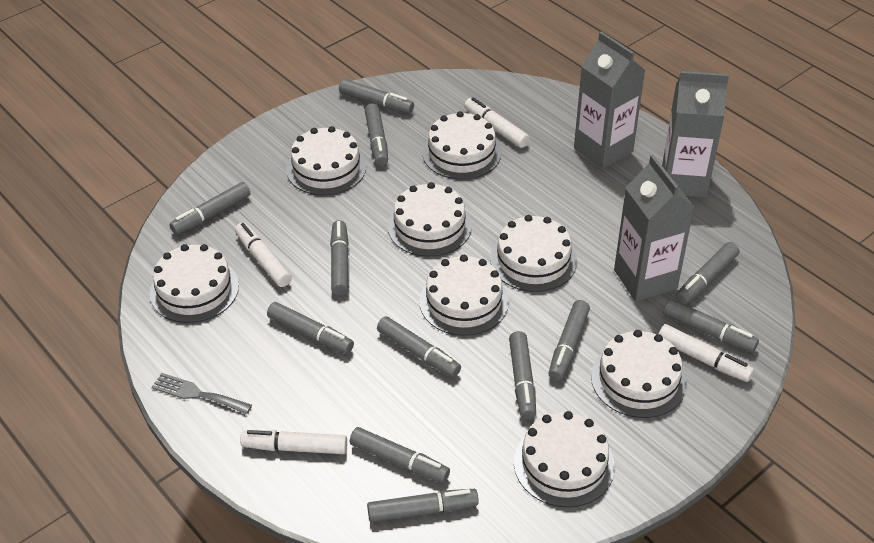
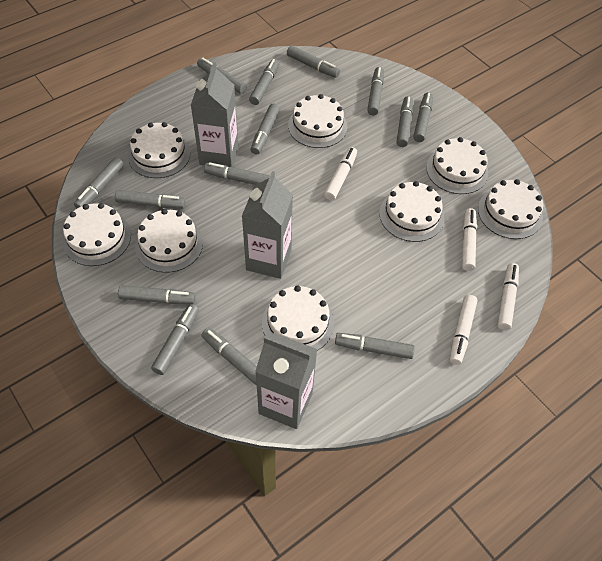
grey fork: [151,373,252,414] = 1 -> none = 0
grey marker: [170,182,250,235] [267,302,354,354] [330,220,349,296] [339,79,414,114] [350,427,450,483] [365,103,388,166] [367,489,479,522] [377,316,461,378] [509,331,536,419] [548,300,590,381] [663,299,759,352] [676,242,739,305] = 12 -> [74,157,124,208] [115,190,186,209] [118,285,195,304] [151,304,199,375] [197,57,247,94] [201,328,257,385] [204,162,270,185] [249,59,279,105] [251,103,280,155] [287,46,340,78] [335,333,415,359] [367,67,384,115] [397,96,413,147] [413,92,433,142] = 14

